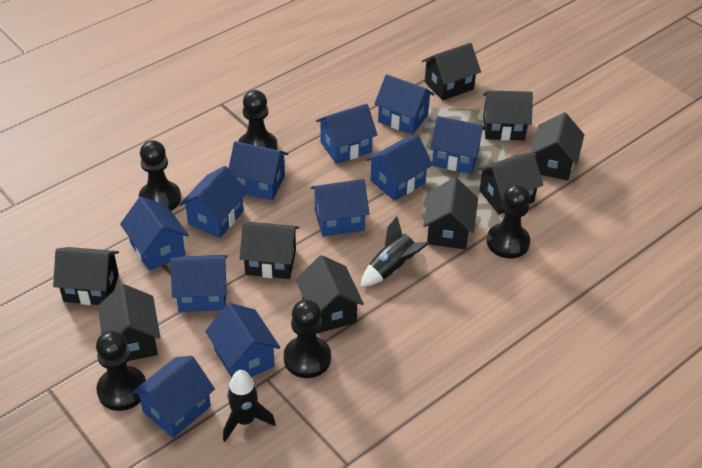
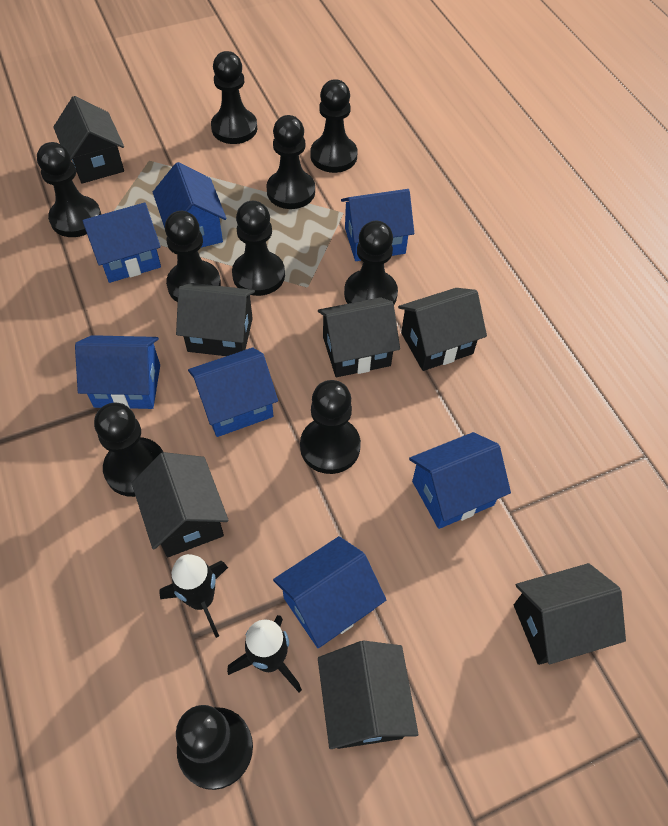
black house: [53,247,119,305] [98,284,160,361] [239,222,299,279] [296,255,364,333] [422,43,481,101] [423,177,478,249] [477,152,544,214] [483,90,533,141] [531,112,584,181] = 9 -> [53,96,124,184] [132,452,229,557] [176,283,255,356] [318,297,400,377] [318,641,419,749] [398,288,487,371] [514,563,626,665] = 7
black pawn: [96,331,146,411] [139,140,181,211] [238,90,278,150] [283,299,331,378] [487,184,530,258] = 5 -> [37,142,101,237] [94,403,163,497] [165,211,221,302] [176,705,253,790] [211,51,257,144] [232,201,285,296] [266,115,315,209] [300,380,361,474] [311,79,358,173] [344,221,398,305] = 10
blue house: [120,197,189,271] [132,356,215,438] [170,255,228,312] [179,166,248,238] [205,303,280,378] [228,141,288,200] [311,179,370,237] [316,104,377,164] [366,135,433,201] [374,74,434,135] [430,116,485,174] = 11 -> [75,335,160,409] [82,203,161,283] [153,162,227,248] [188,348,278,437] [273,536,386,648] [341,189,414,261] [409,432,511,529] = 7

